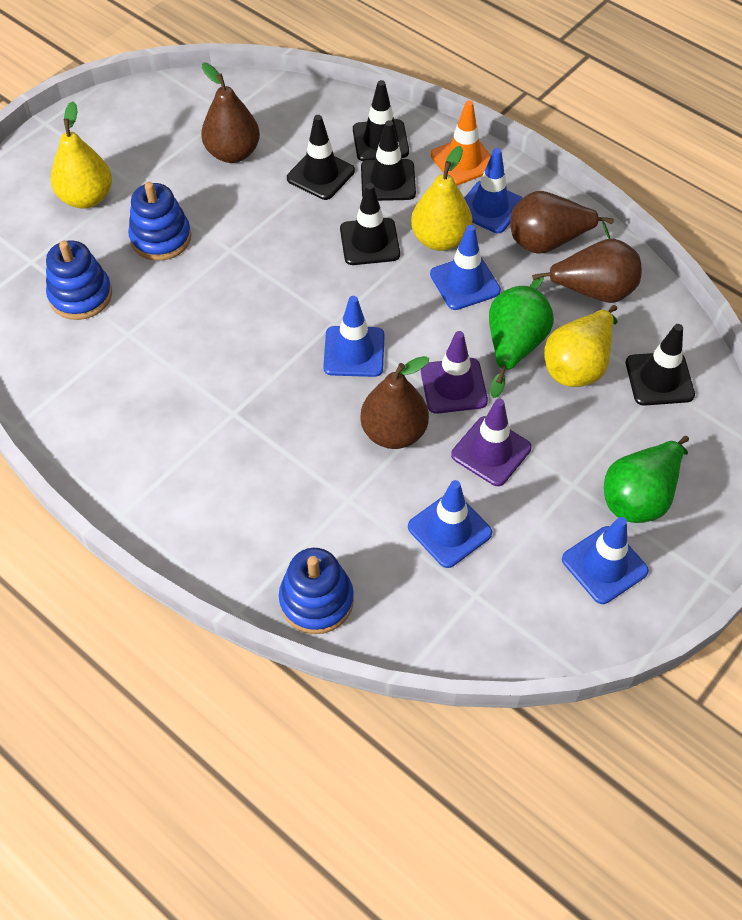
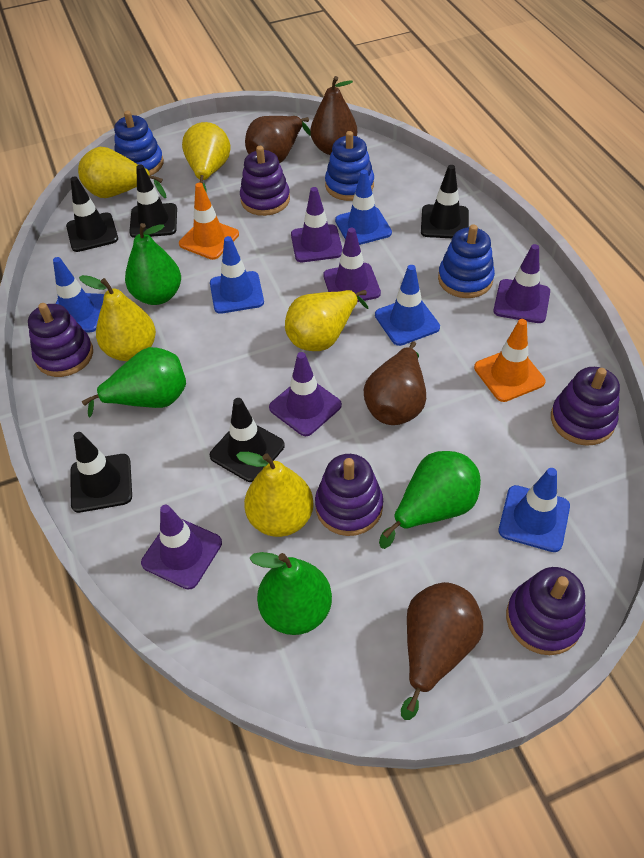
green pear: [489,286,554,398] [604,436,689,523] = 2 -> [82,347,186,417] [125,223,181,305] [250,552,332,635] [379,451,481,549] = 4
orange traffic cone: [431,100,491,185] = 1 -> [179,183,239,260] [474,319,545,402] = 2
purple stacking toy: none = 0 -> [28,303,93,377] [240,146,290,216] [315,454,383,536] [506,567,586,655] [551,367,620,446] = 5
purple traffic cone: [421,331,488,414] [451,399,532,486] = 2 -> [141,505,222,590] [269,352,342,436] [291,187,343,262] [323,228,381,302] [493,244,550,323] = 5
yellow pear: [51,101,112,209] [411,146,472,251] [544,305,618,387] = 3 -> [78,147,166,198] [79,275,156,361] [182,122,230,193] [236,452,314,537] [285,290,369,351] = 5

